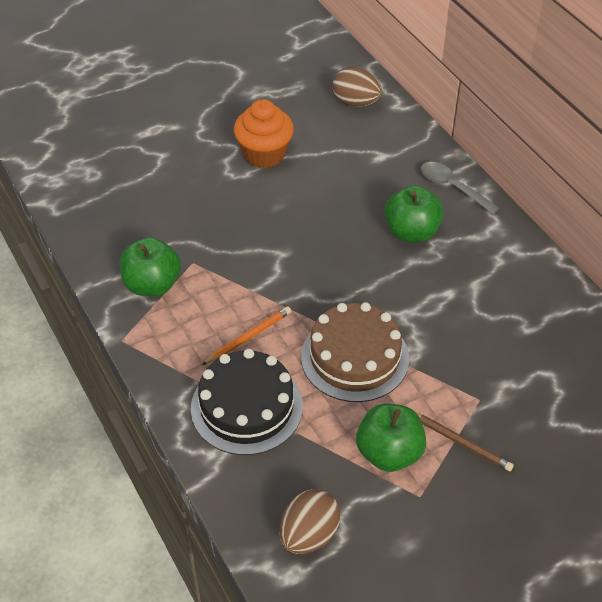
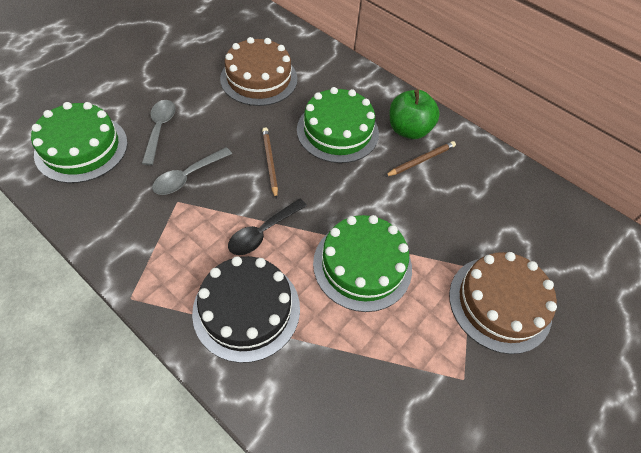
black spoon: none = 0 -> [228,199,307,255] = 1
brown cake: [301,302,409,402] = 1 -> [220,37,298,106] [449,252,557,354] = 2
brown egg: [279,489,341,554] [332,67,382,107] = 2 -> none = 0
brown pencil: [417,413,514,471] = 1 -> [262,127,278,199] [385,141,456,177] = 2
green apple: [119,237,181,297] [356,404,426,472] [384,185,444,242] = 3 -> [390,89,440,139] = 1
green cake: none = 0 -> [31,102,128,183] [297,87,379,163] [313,215,412,312] = 3
grey spoon: [421,162,499,214] = 1 -> [142,100,176,165] [152,147,232,195] = 2
orange cupcake: [234,99,294,168] = 1 -> none = 0
orange pencil: [202,306,291,365] = 1 -> none = 0

